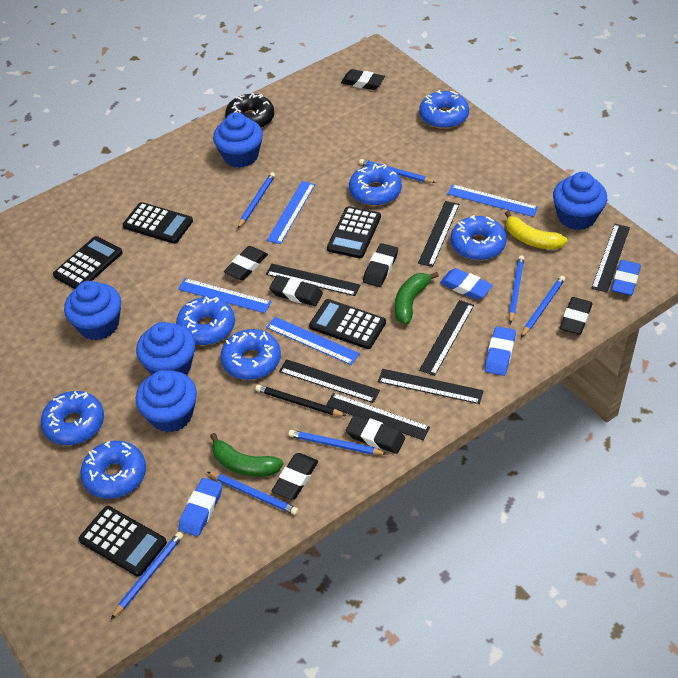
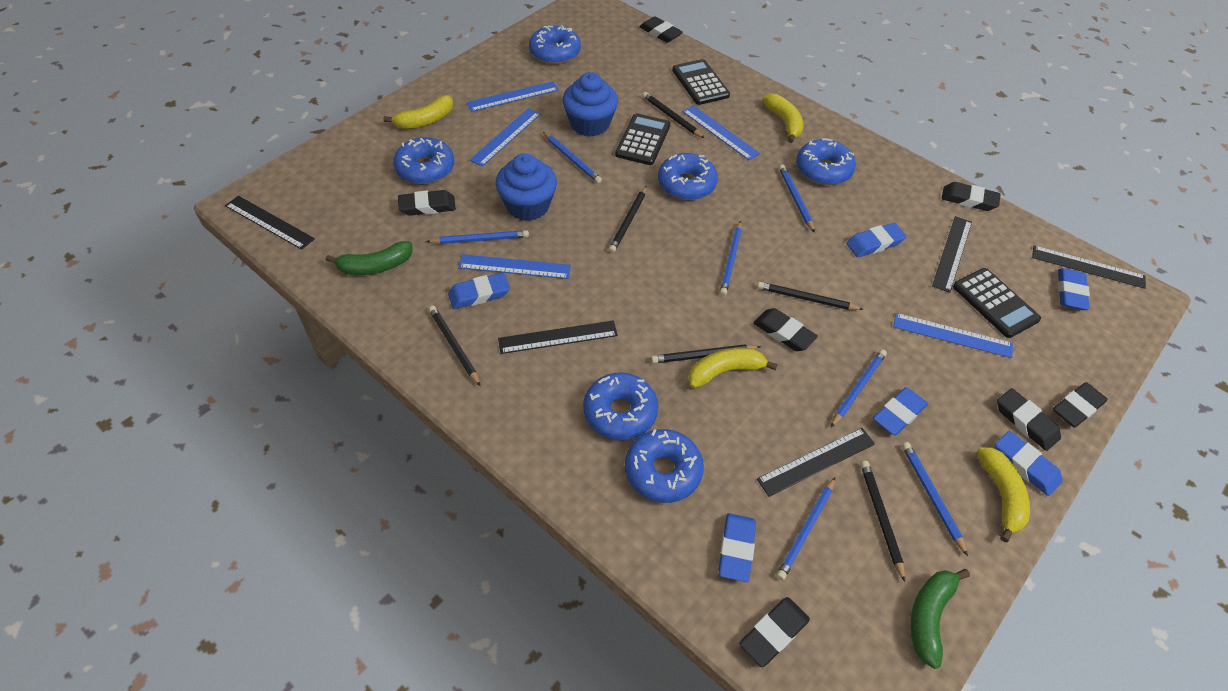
black calculator: [53,236,123,289] [79,506,167,577] [122,202,193,244] [309,299,386,349] [327,206,381,258] = 5 -> [615,113,670,165] [672,59,730,105] [953,268,1041,338] = 3
black donut: [225,93,274,128] = 1 -> none = 0
black pencil: [255,385,346,416] = 1 -> [429,305,481,386] [609,186,647,253] [642,92,704,138] [651,344,761,363] [757,282,864,310] [860,461,905,582] = 6
black ruler: [266,264,360,296] [279,359,380,403] [326,393,430,440] [378,369,484,404] [418,201,459,267] [419,300,474,376] [592,224,630,292] = 7 -> [225,196,315,250] [498,320,618,354] [757,428,875,497] [932,216,972,293] [1032,246,1146,289] = 5
blue cupcake: [64,281,121,340] [136,322,195,375] [136,370,197,432] [213,112,263,168] [553,172,607,230] = 5 -> [496,153,557,221] [563,72,618,137] = 2
blue donut: [41,391,104,445] [80,441,146,499] [176,296,235,345] [220,329,281,380] [349,164,402,206] [419,90,469,129] [451,215,507,260] = 7 -> [393,137,454,184] [529,25,581,64] [583,372,658,440] [625,429,704,503] [658,153,718,200] [796,138,856,185] = 6
blue eraser: [178,478,222,537] [440,268,493,300] [485,326,516,376] [612,260,641,296] = 4 -> [448,273,510,309] [718,513,756,582] [846,223,906,257] [873,387,928,435] [995,431,1062,496] [1058,268,1090,310] = 6
blue ruler: [178,278,271,313] [266,317,360,365] [267,181,315,244] [447,184,538,217] = 4 -> [458,254,571,279] [467,81,559,112] [470,108,541,167] [682,105,760,160] [894,313,1013,358] = 5
yellow banana: [505,211,567,250] = 1 -> [383,95,453,129] [688,348,778,388] [762,93,804,143] [977,447,1030,542] = 4

